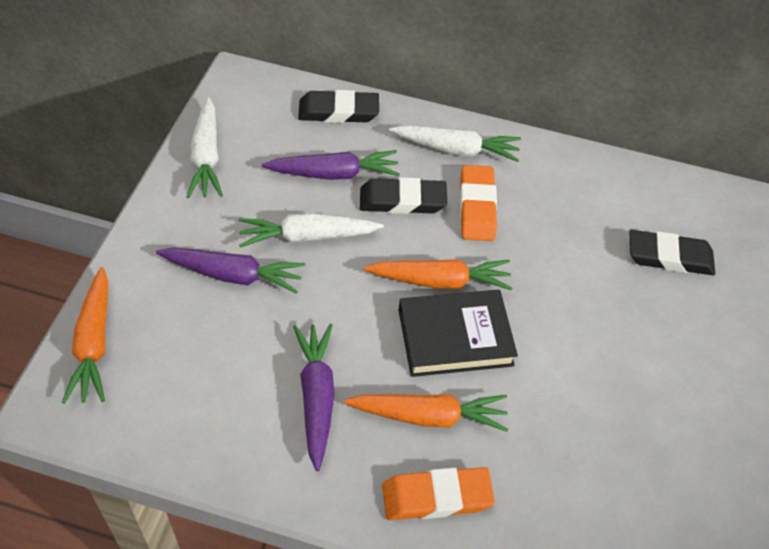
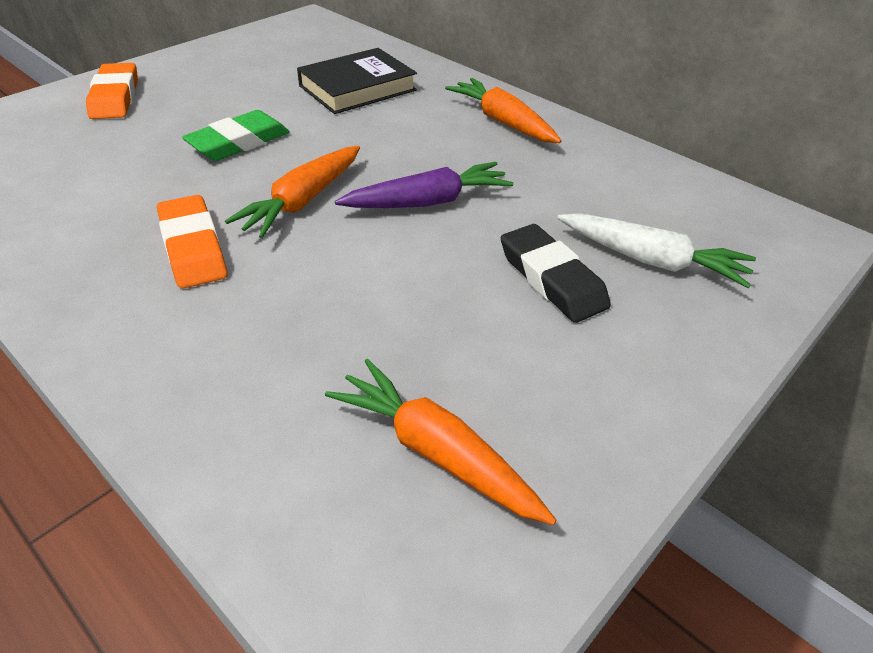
black eraser: [298,90,379,123] [360,177,447,214] [630,230,715,275] = 3 -> [501,224,611,323] = 1
green eraser: none = 0 -> [182,110,290,161] = 1
purple carrot: [156,247,305,294] [262,150,400,180] [293,324,335,471] = 3 -> [335,162,514,208] = 1
white carrot: [187,97,223,198] [238,213,384,248] [389,125,521,162] = 3 -> [557,213,756,288] = 1

